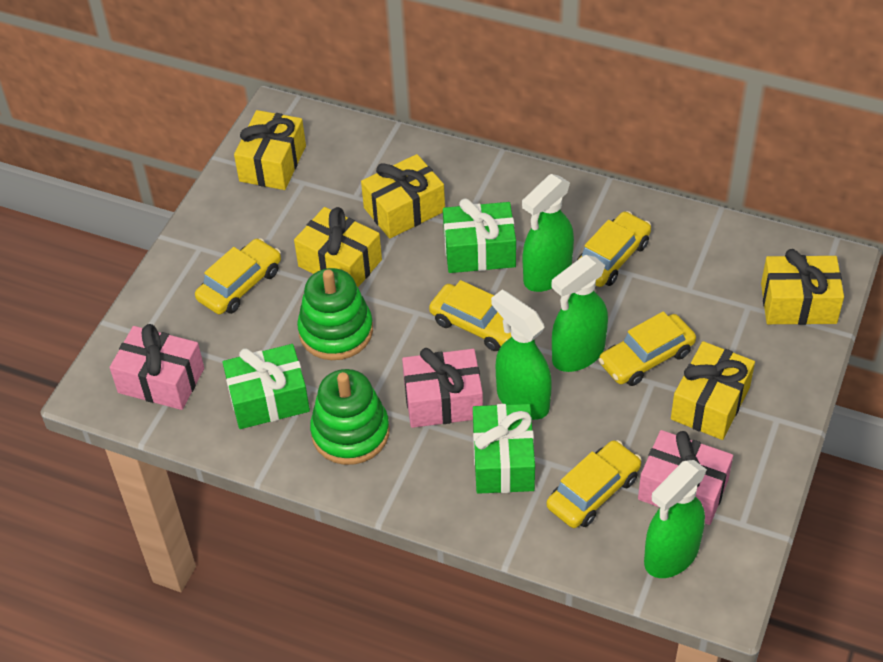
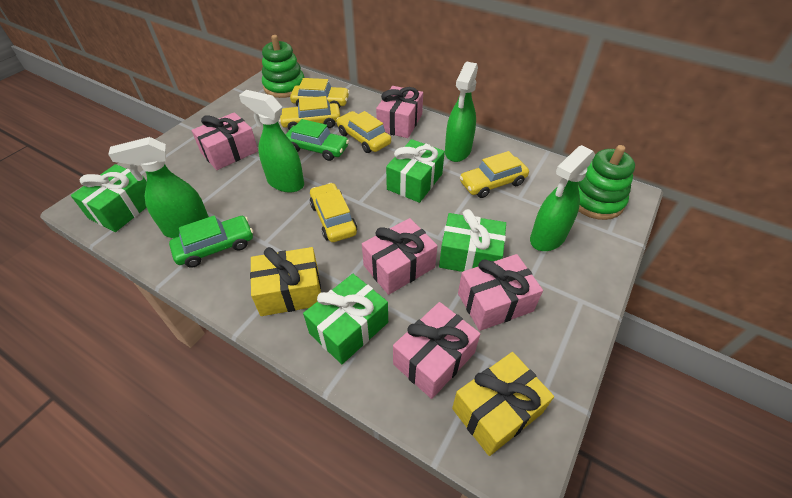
green car: none = 0 -> [169,216,253,267] [285,119,349,161] = 2
green gift: [222,344,310,429] [443,198,516,273] [473,404,535,494] = 3 -> [71,164,147,232] [303,274,388,364] [386,139,445,203] [439,209,506,272] = 4
pink gift: [110,324,204,410] [402,348,483,428] [638,430,733,525] = 3 -> [191,112,258,170] [362,218,437,295] [376,86,423,138] [393,302,480,399] [458,254,543,331] = 5
yellow gift: [234,110,306,190] [294,207,382,287] [361,154,445,239] [671,341,755,440] [761,249,844,325] = 5 -> [250,247,321,316] [452,352,554,456] = 2

